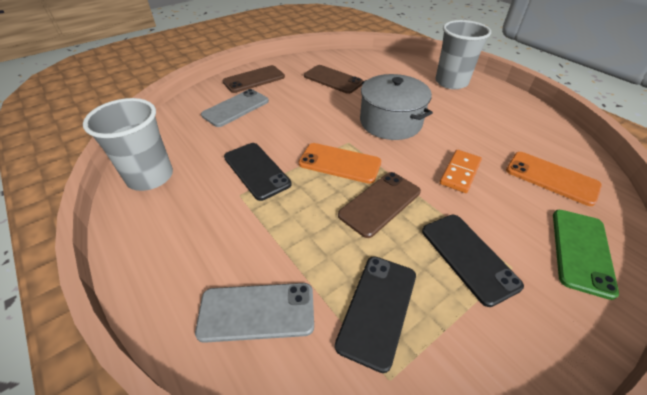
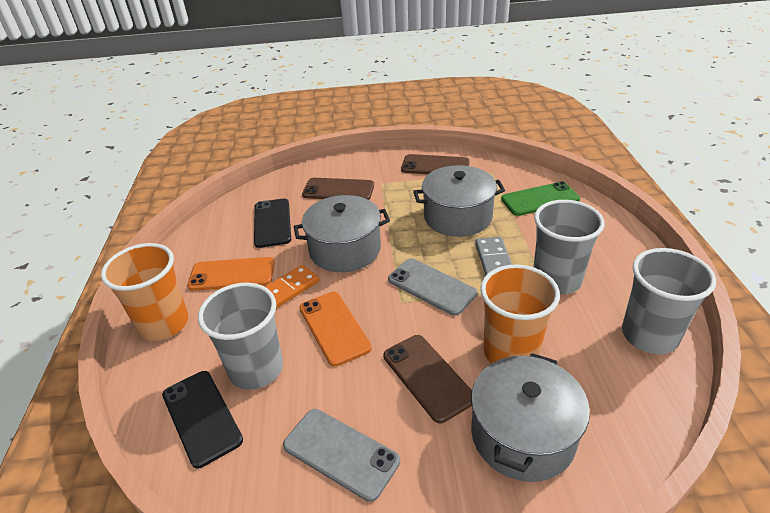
black phone: [224,143,292,201] [335,256,416,373] [422,215,524,307] = 3 -> [162,371,243,468] [254,199,291,248] = 2
grey cup: [83,98,173,191] [435,20,491,89] = 2 -> [198,283,283,390] [534,200,605,294] [622,248,716,354] = 3
grey domino: none = 0 -> [475,237,512,276] = 1
grey pot: [360,74,433,140] = 1 -> [294,195,390,272] [413,165,505,237] [471,353,590,482] = 3
orange cup: none = 0 -> [101,243,189,341] [480,264,560,363] = 2

